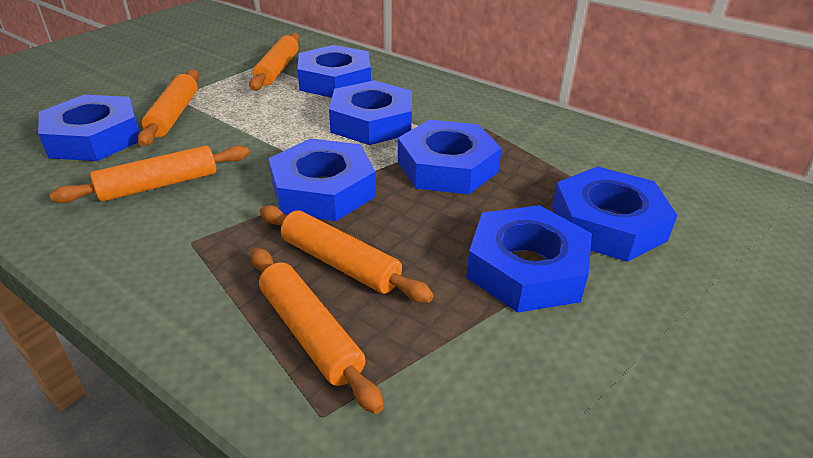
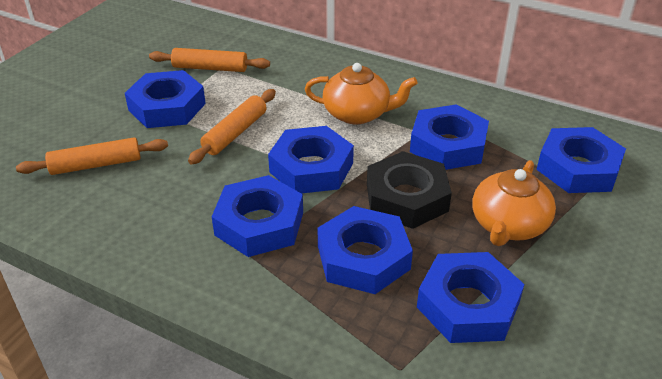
black nut: none = 0 -> [367,151,452,229] = 1
orange rolling pin: [50,145,249,203] [137,69,199,146] [249,33,300,91] [251,248,384,414] [260,205,433,303] = 5 -> [16,138,168,175] [149,48,270,72] [188,89,276,164] = 3
orange teapot: none = 0 -> [305,63,418,125] [472,160,556,246] = 2

